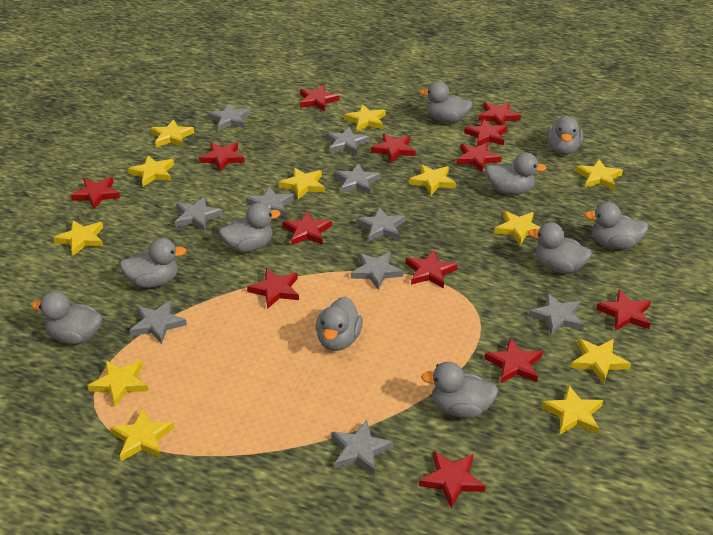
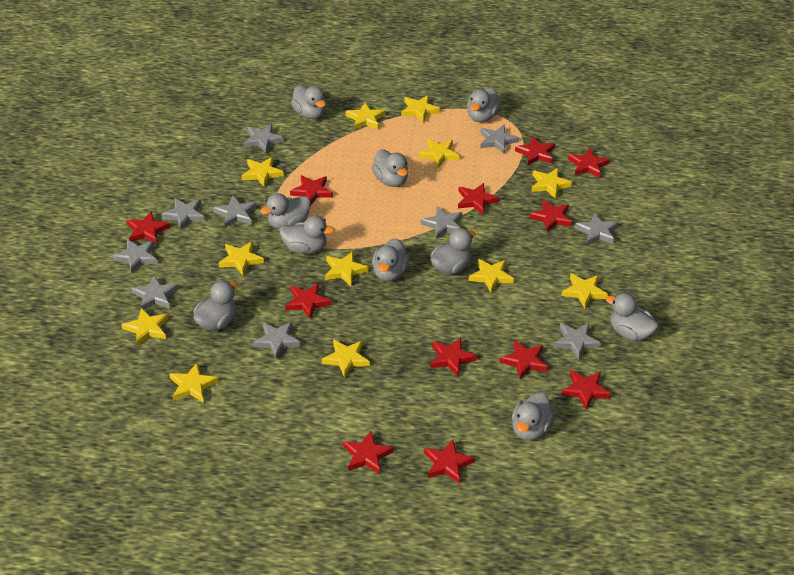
red star: [71,177,120,209] [199,142,245,172] [247,268,299,309] [282,211,332,245] [300,85,339,111] [371,134,416,163] [406,250,458,289] [419,451,486,508] [457,142,502,172] [464,119,507,146] [478,102,521,125] [484,338,543,383] [596,290,651,331] = 13 -> [126,211,170,244] [285,283,331,319] [290,175,333,206] [343,431,394,474] [424,439,475,484] [430,338,477,376] [458,183,499,215] [500,340,548,379] [515,136,555,165] [529,200,572,232] [561,370,611,410] [568,148,610,178] = 12

